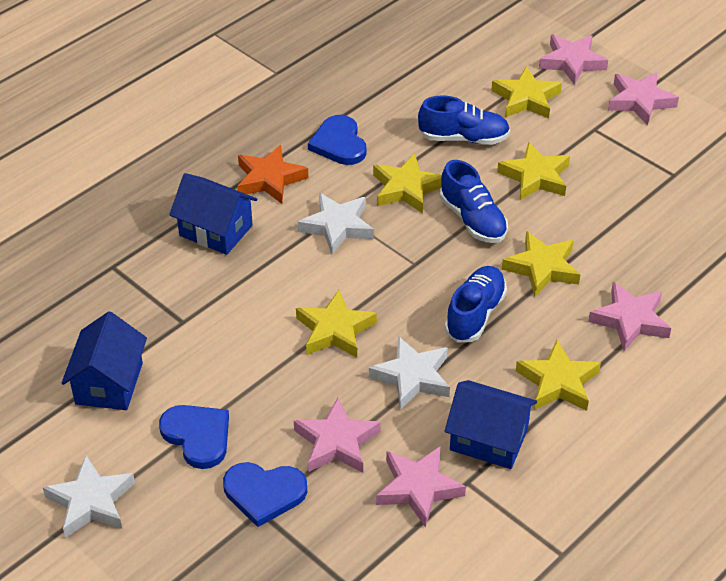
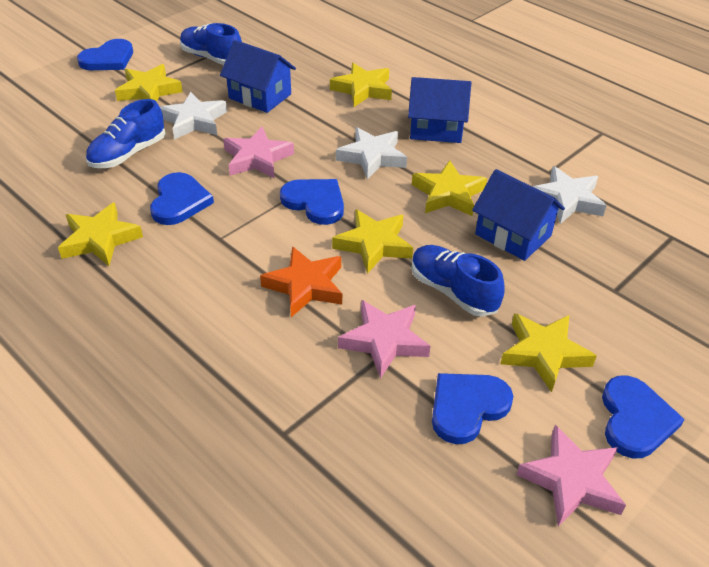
blue heart: [159,405,229,469] [223,462,307,527] [308,115,367,165] = 3 -> [77,39,133,70] [150,172,214,225] [280,179,344,225] [432,373,513,444] [602,376,685,459] = 5
pink star: [294,398,381,473] [376,446,466,528] [539,34,608,85] [588,282,671,351] [608,72,679,125] = 5 -> [223,127,294,178] [338,300,431,379] [516,425,626,527] = 3

